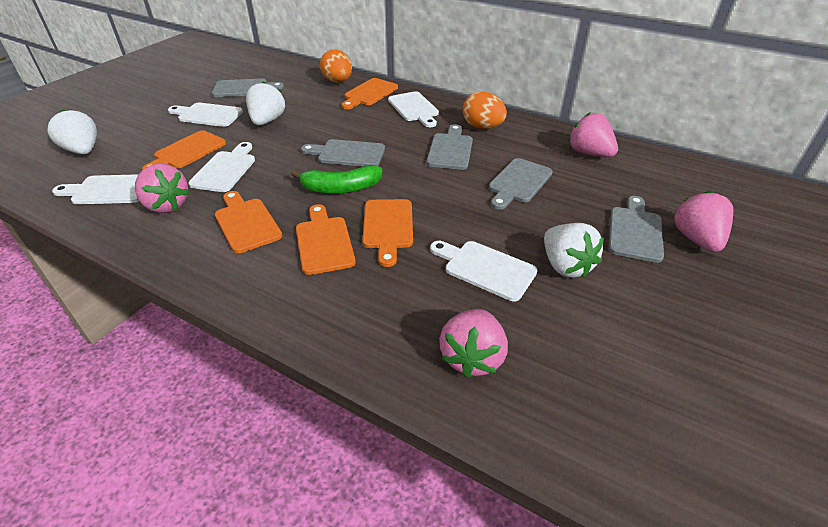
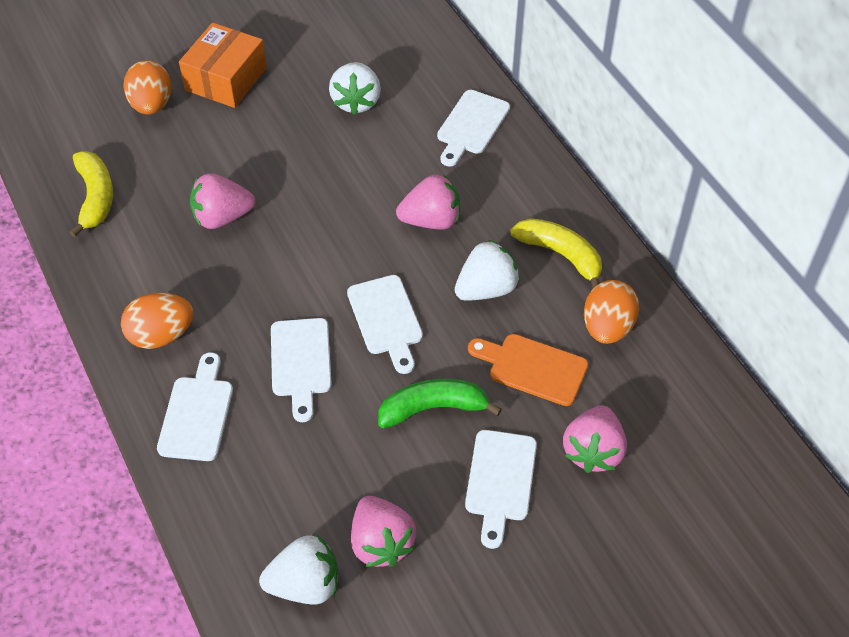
grey cutting board: [212,78,284,97] [301,139,385,167] [427,124,473,170] [489,158,553,210] [609,196,664,263] = 5 -> none = 0
orange box: none = 0 -> [179,23,267,108] = 1
orange cutting board: [142,130,226,170] [215,191,282,253] [296,204,356,275] [341,78,398,109] [362,199,413,267] = 5 -> [468,334,588,406] = 1
orange egg: [320,50,352,83] [462,91,507,129] = 2 -> [121,293,194,349] [124,60,171,114] [584,280,639,344] = 3
yellow banana: none = 0 -> [69,151,113,237] [510,218,602,289] = 2

